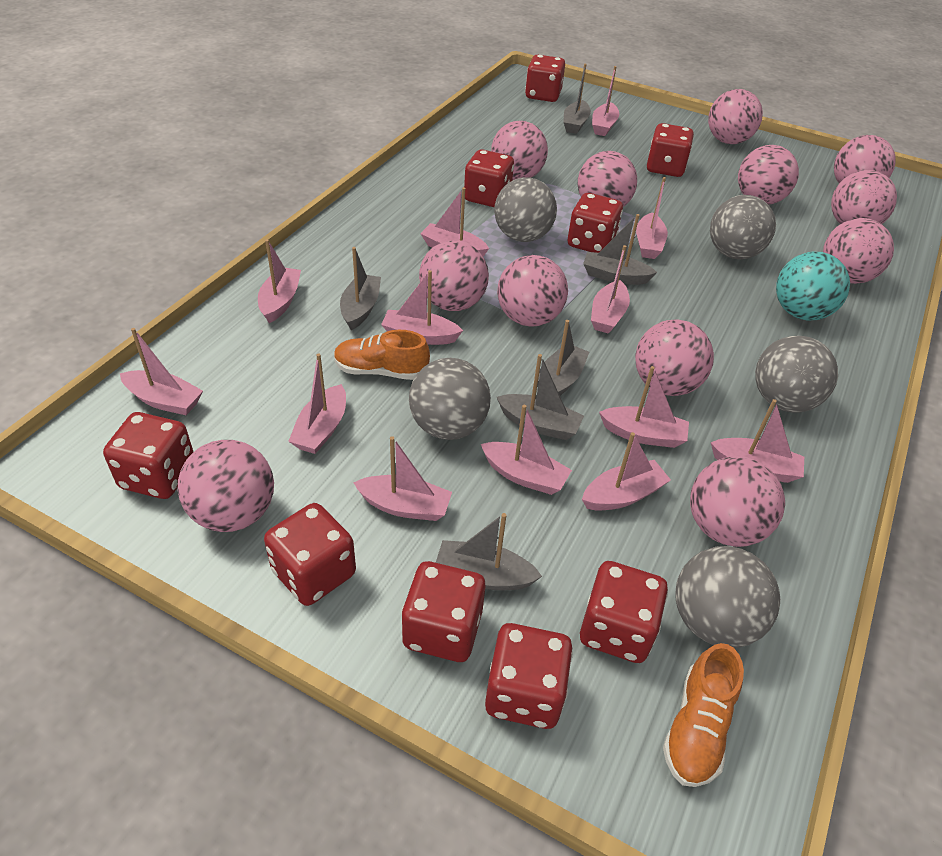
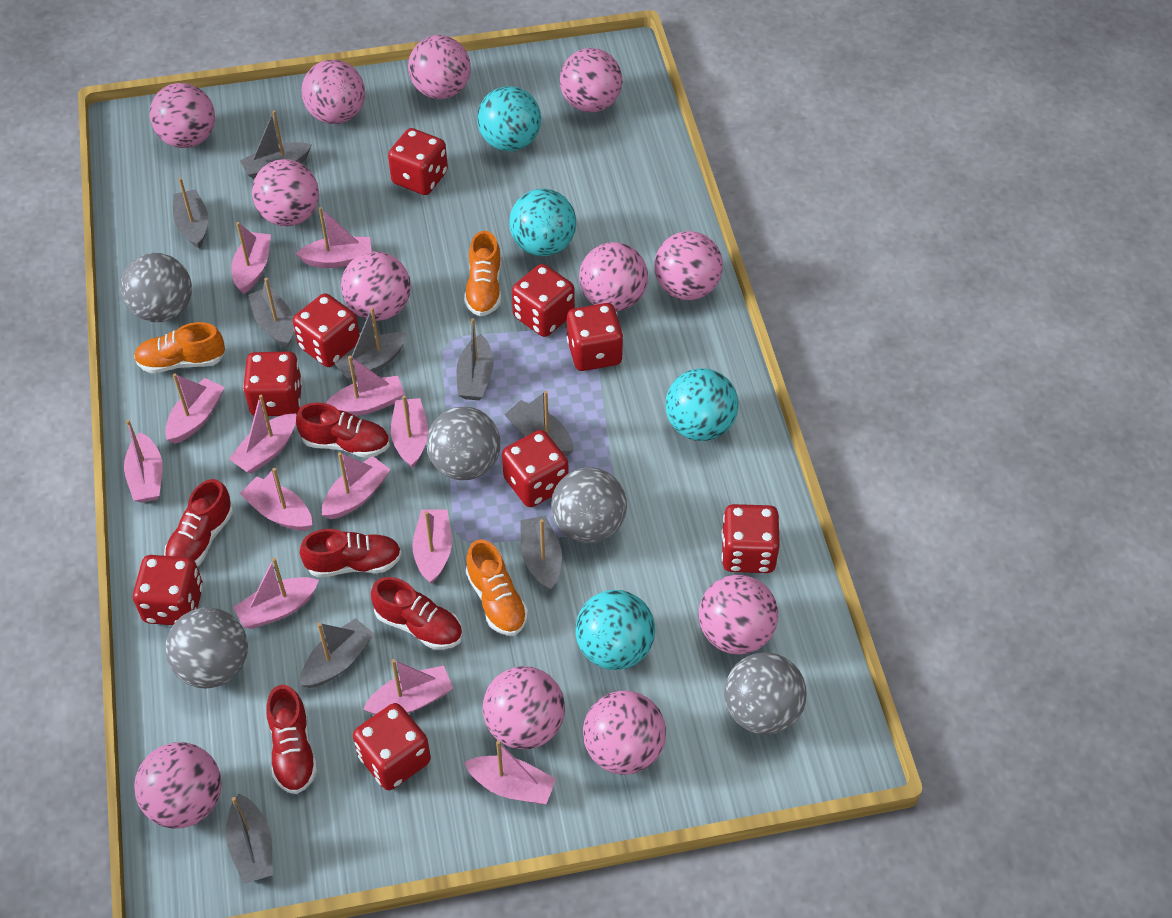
grey boat: [340,247,381,330] [436,513,542,590] [497,354,584,440] [538,320,589,395] [563,64,591,134] [583,214,657,285] = 6 -> [173,178,208,249] [226,794,273,884] [240,111,311,179] [248,278,294,348] [300,618,374,688] [334,307,407,381] [457,318,493,400] [505,391,573,456] [520,516,562,591] = 9
orange shoe: [334,330,430,380] [663,643,744,787] = 2 -> [134,322,225,373] [464,231,501,316] [466,539,528,636] = 3
red shoe: none = 0 -> [164,479,234,566] [266,685,317,794] [296,403,390,458] [300,529,402,577] [371,577,463,650] = 5
turquoise ball: [776,252,850,321] = 1 -> [477,86,541,151] [509,189,576,256] [575,590,655,670] [665,368,738,441] = 4

